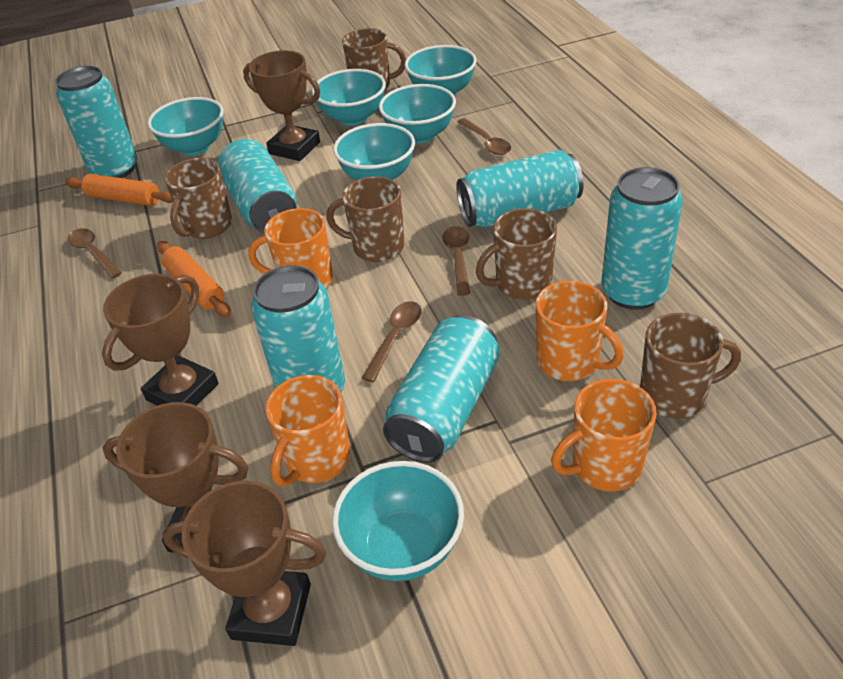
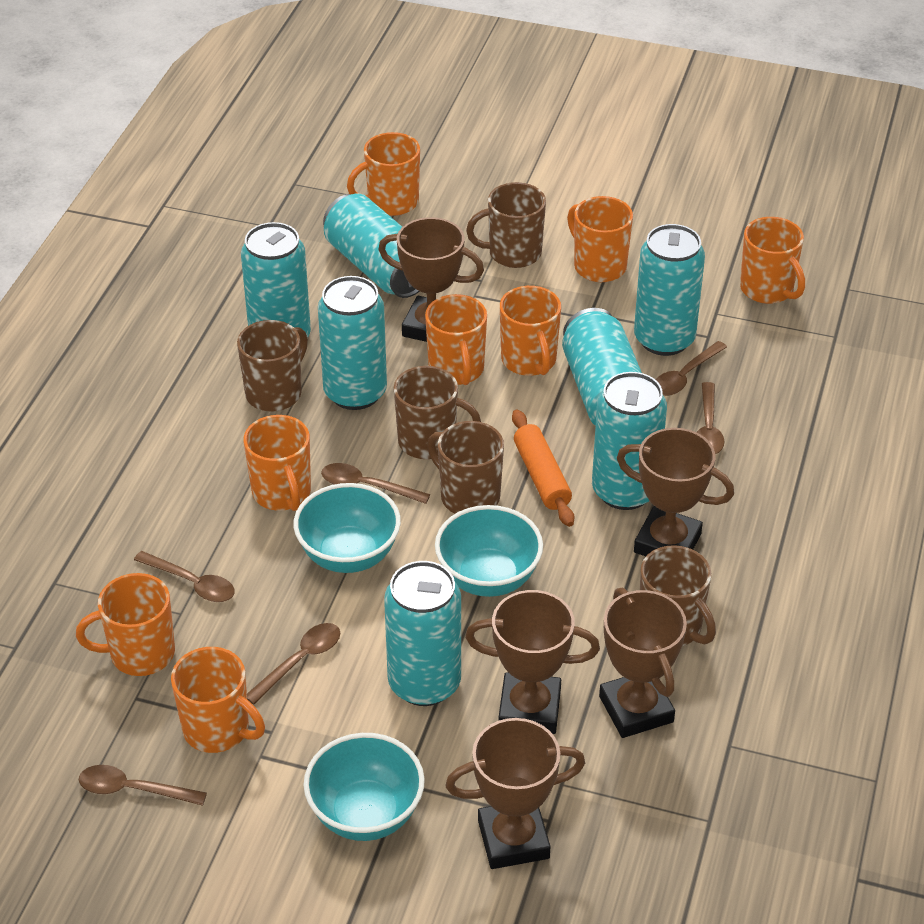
brown spoon: [67,228,122,279] [362,301,422,382] [442,226,470,296] [458,118,511,155] = 4 -> [79,765,207,806] [134,551,235,602] [247,623,340,705] [321,463,430,504] [656,341,727,396] [697,382,725,454] = 6
brown trophy: [102,274,219,406] [102,402,249,553] [162,481,327,646] [243,50,320,161] = 4 -> [378,217,484,342] [445,718,585,869] [465,590,600,734] [599,588,687,738] [617,428,734,556] = 5
orange mug: [248,208,333,288] [265,375,350,487] [536,281,624,381] [551,379,657,492] = 4 -> [76,573,175,676] [171,647,265,753] [243,415,311,511] [347,132,420,216] [425,294,487,385] [500,286,561,376] [567,196,633,282] [740,217,805,304] = 8
orange rolling pin: [65,174,173,206] [157,241,231,317] = 2 -> [512,410,574,527] = 1
turquoise bowl: [148,97,224,156] [312,69,386,126] [332,461,464,581] [333,123,415,180] [379,84,456,144] [405,45,477,96] = 6 -> [294,483,401,573] [304,733,425,841] [435,505,543,597] = 3
turquoise can: [55,66,137,178] [218,139,297,233] [251,265,345,392] [383,315,500,463] [456,150,584,228] [601,167,683,310] = 6 -> [241,222,311,338] [318,276,387,410] [323,194,420,298] [384,561,461,706] [562,308,642,426] [592,372,667,510] [634,224,705,356] = 7

